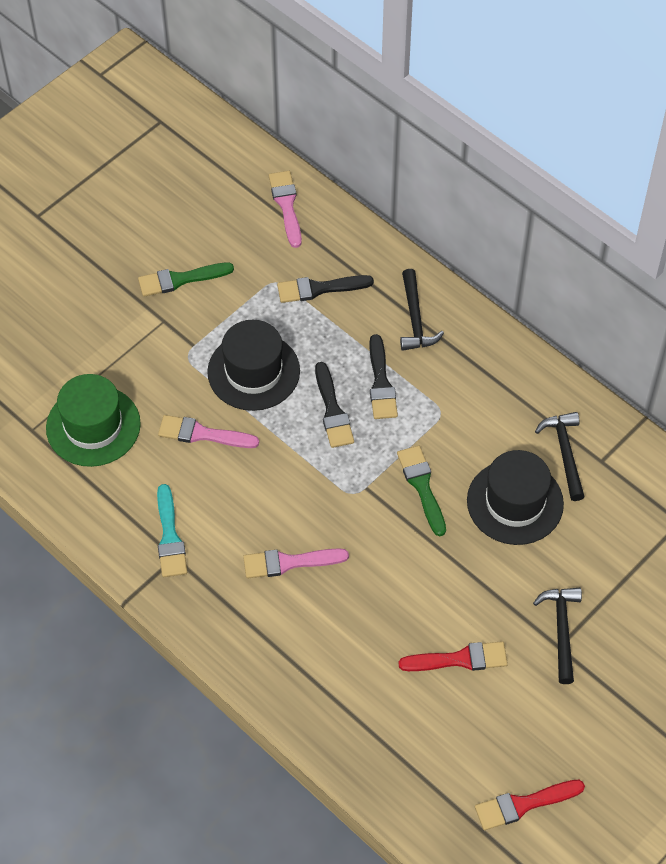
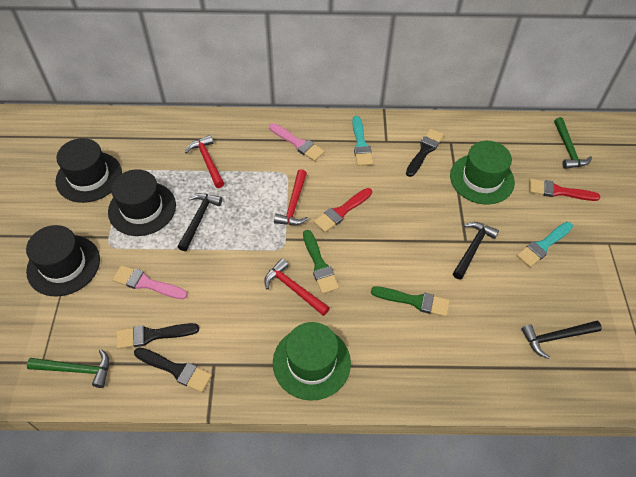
black hat: [207,320,300,411] [467,450,564,545] = 2 -> [26,225,100,297] [56,138,122,203] [108,169,176,236] = 3
green hammer: none = 0 -> [27,349,109,388] [554,117,592,169] = 2
green hat: [46,374,141,467] = 1 -> [273,322,351,401] [450,141,515,205] = 2
pink brush: [158,415,259,448] [243,548,349,578] [269,171,302,248] = 3 -> [112,265,187,299] [269,123,325,161] = 2
red hammer: none = 0 -> [185,135,224,188] [264,259,330,316] [274,169,308,225] = 3
turquoise brush: [157,484,187,577] = 1 -> [352,116,373,166] [517,222,573,267] = 2

